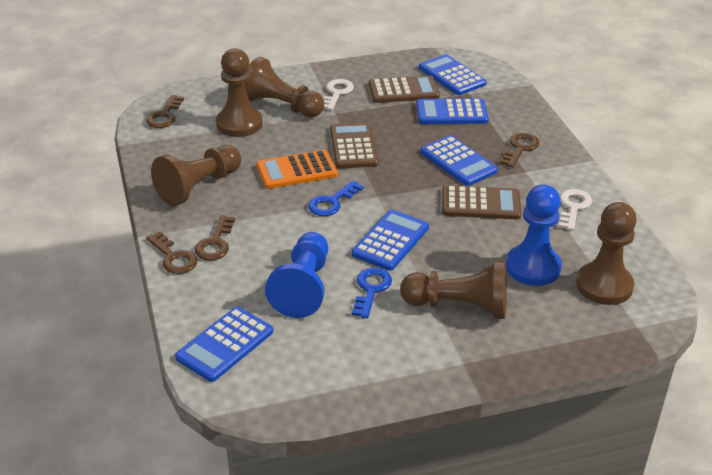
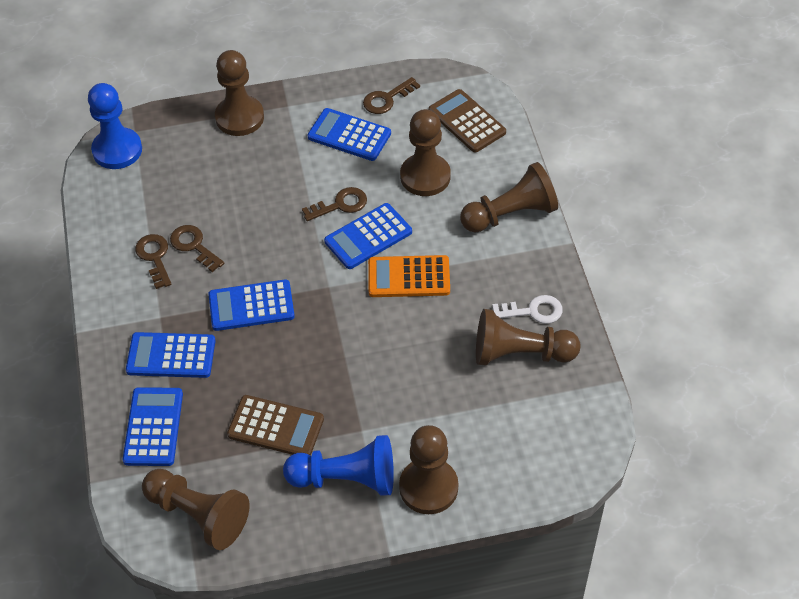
blue key: [308,181,364,216] [351,268,392,318] = 2 -> none = 0
brown calculator: [330,122,378,168] [369,75,440,103] [442,185,521,220] = 3 -> [227,395,324,456] [429,89,506,153] = 2
brown pawn: [151,145,241,206] [216,48,263,137] [245,57,324,118] [400,260,507,319] [576,202,637,305] = 5 -> [142,469,250,550] [215,50,264,136] [399,425,458,514] [400,109,451,196] [460,162,558,232] [476,309,580,366] = 6
white key: [324,79,354,110] [558,189,592,231] = 2 -> [492,295,563,324] = 1

